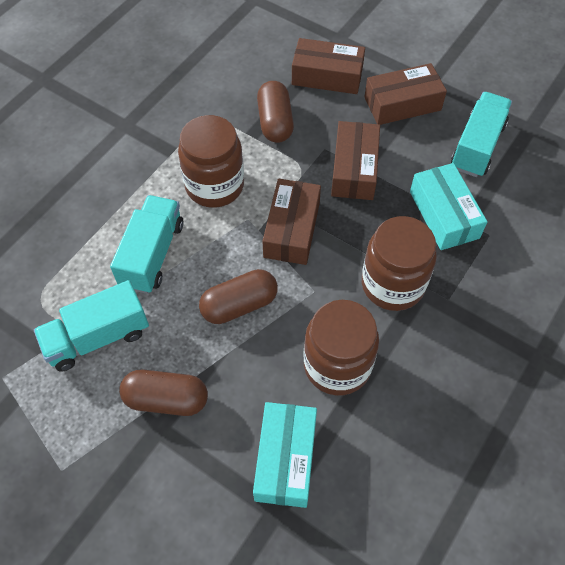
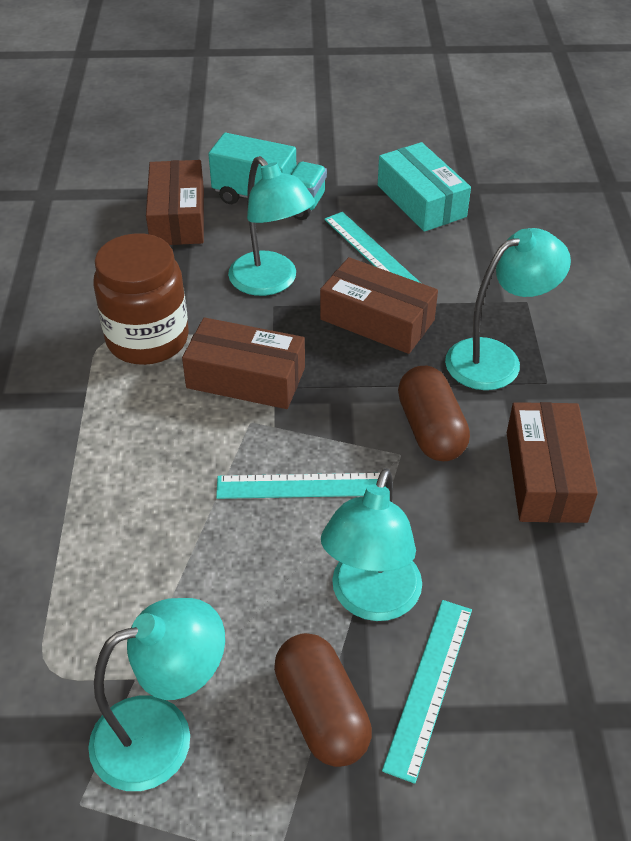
brown capsule: [119,370,208,416] [199,269,278,324] [257,81,294,143] = 3 -> [274,633,372,767] [398,366,470,461] = 2
brown jar: [178,115,244,208] [304,300,379,396] [362,216,437,311] = 3 -> [93,233,189,365] = 1
turquoise box: [253,402,317,508] [410,163,487,250] = 2 -> [378,142,471,232] = 1
turquoise lamp: none = 0 -> [88,598,225,791] [228,156,315,296] [321,468,422,621] [445,228,571,390] = 4
turquoise ruler: none = 0 -> [216,473,380,499] [324,212,421,283] [382,600,472,784] = 3
turquoise truck: [34,280,149,372] [110,195,183,294] [451,92,512,177] = 3 -> [208,133,327,220] = 1

